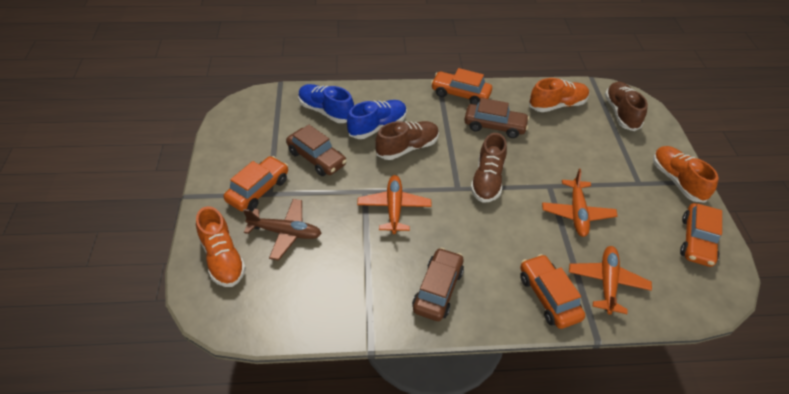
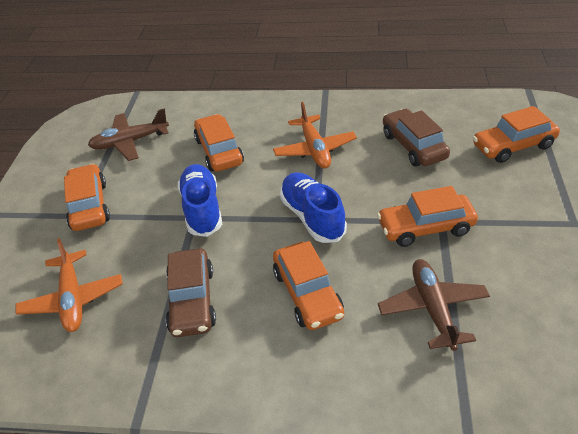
brown car: [286,125,347,176] [412,248,464,321] [464,98,529,138] = 3 -> [166,248,216,337] [383,108,450,166] = 2
brown plane: [243,199,322,261] = 1 -> [88,108,169,161] [378,259,490,351] = 2
brown shoe: [375,121,439,160] [470,133,507,203] [605,82,648,131] = 3 -> none = 0
orange car: [223,156,288,211] [431,68,492,105] [520,254,585,329] [680,203,722,267] = 4 -> [64,164,110,231] [194,114,244,171] [273,241,344,330] [377,186,478,247] [473,106,560,163] = 5
orange plane: [357,175,432,234] [542,169,618,237] [569,246,652,315] = 3 -> [15,238,123,332] [273,102,357,168] = 2
orange shoe: [196,206,246,287] [529,78,589,112] [653,146,719,203] = 3 -> none = 0

